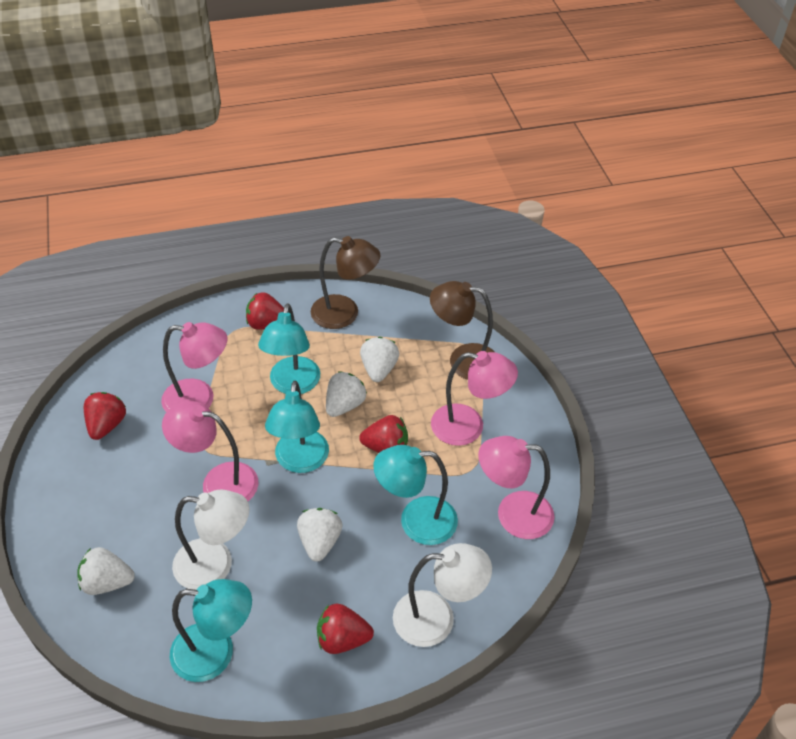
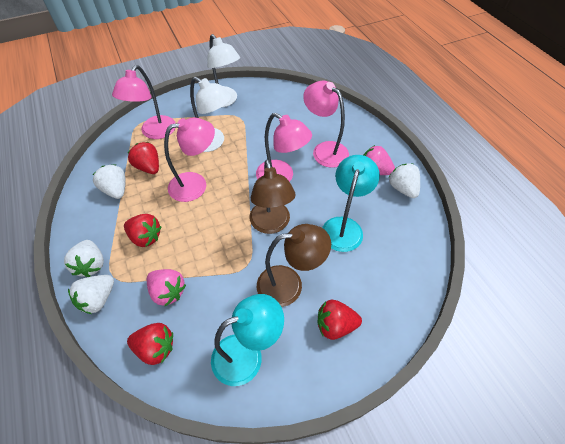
pink strawberry: none = 0 -> [147,269,186,306] [364,145,395,175] = 2
turquoise lamp: [170,579,252,682] [258,303,320,394] [265,381,329,473] [373,445,458,545] = 4 -> [211,294,284,386] [322,155,380,252] = 2

